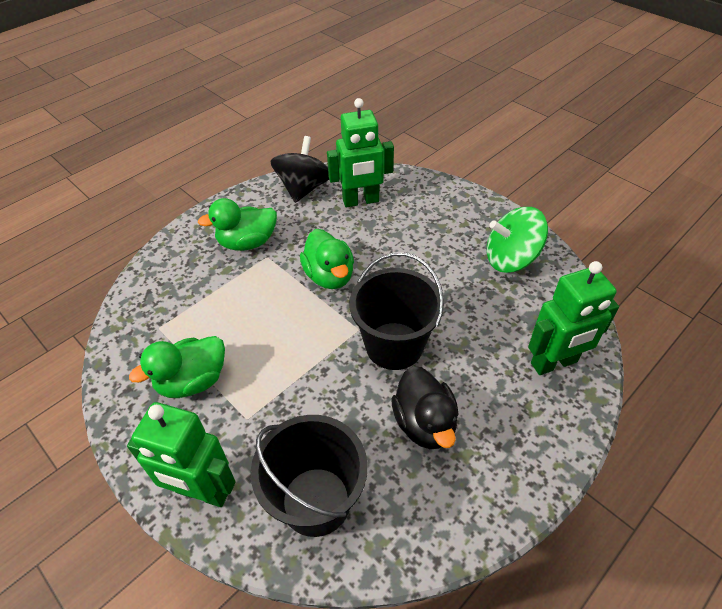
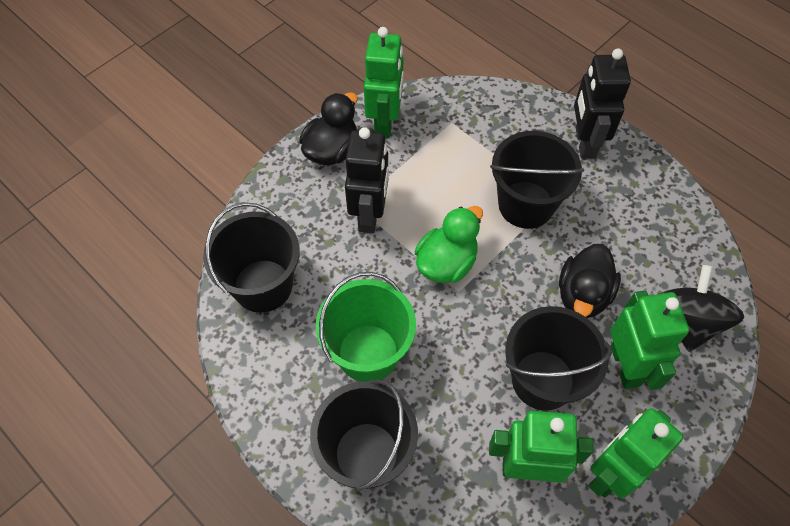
black bucket: [251,415,368,537] [349,253,444,370] = 2 -> [203,202,300,313] [310,379,418,491] [490,131,584,229] [506,306,612,411] = 4
black duck: [391,366,459,449] = 1 -> [299,92,358,165] [559,244,621,318] = 2
black robot: none = 0 -> [345,127,388,233] [574,49,631,159] = 2
green bucket: none = 0 -> [316,272,416,382] = 1
green duck: [129,336,225,398] [198,198,277,251] [300,229,354,289] = 3 -> [414,206,483,283] = 1
green robot: [127,402,236,507] [327,98,394,207] [528,261,619,375] = 3 -> [364,27,404,138] [489,411,594,482] [588,408,683,498] [610,290,689,390] = 4
green spinning top: [487,207,548,273] = 1 -> none = 0

